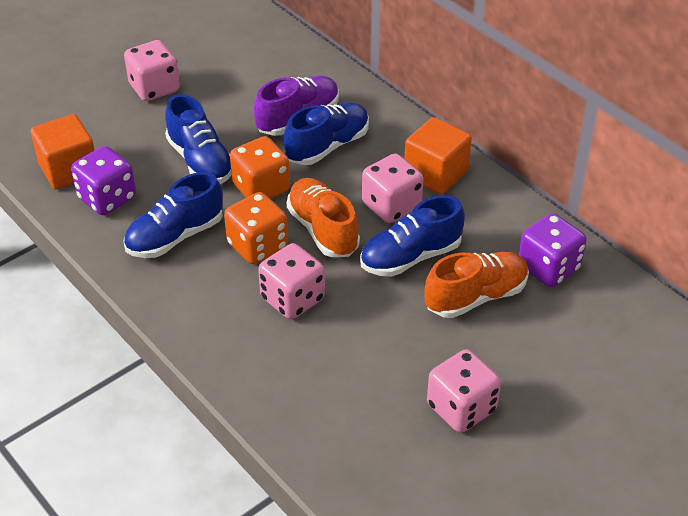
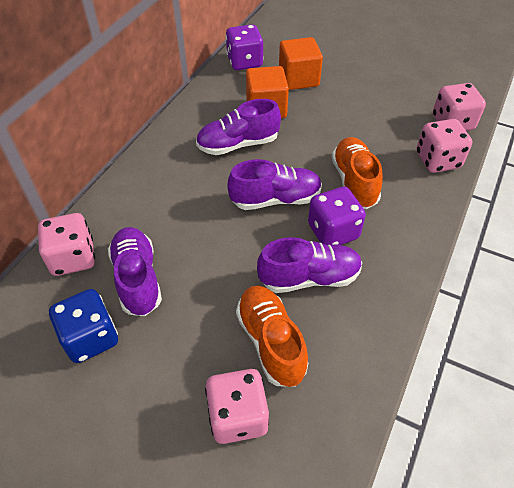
blue dice: none = 0 -> [49,289,118,363] = 1
blue shoe: [123,172,223,258] [165,94,231,184] [284,102,369,165] [360,195,465,277] = 4 -> none = 0
orange dice: [224,192,288,264] [230,136,290,199] = 2 -> none = 0
purple shoe: [254,76,339,136] = 1 -> [108,227,162,316] [196,99,281,155] [228,159,322,210] [257,237,362,293] = 4

